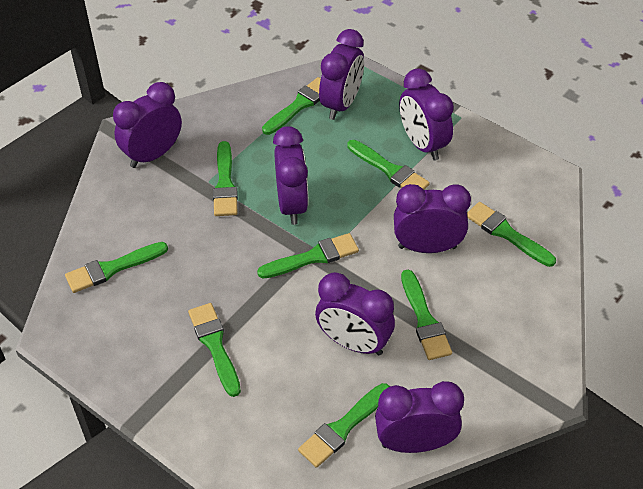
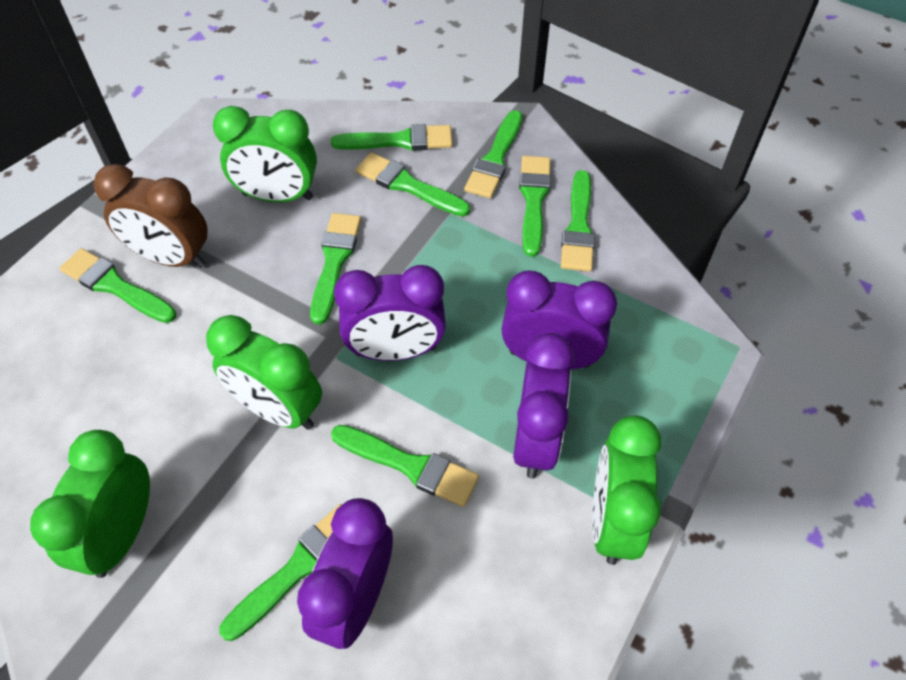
brown clock: none = 0 -> [93,164,208,268] = 1
green clock: none = 0 -> [30,430,150,578] [206,315,322,430] [213,106,317,202] [592,416,661,565] = 4
purple clock: [113,82,182,168] [273,126,308,225] [315,272,395,355] [319,29,364,120] [375,381,464,453] [394,184,471,253] [399,69,454,161] = 7 -> [297,498,393,649] [334,265,446,361] [502,271,617,370] [513,333,575,478] = 4

